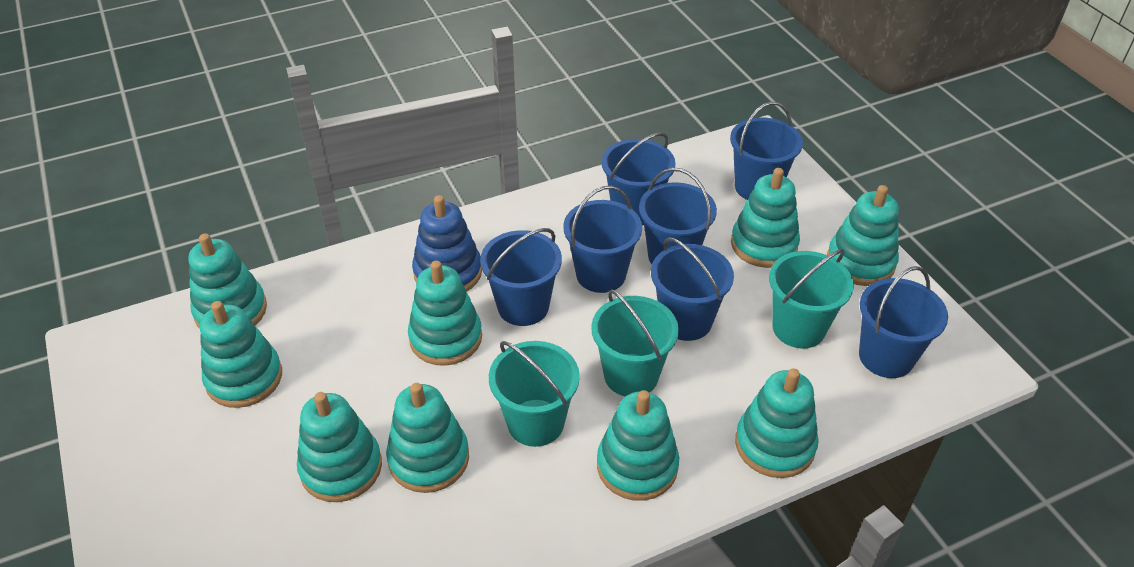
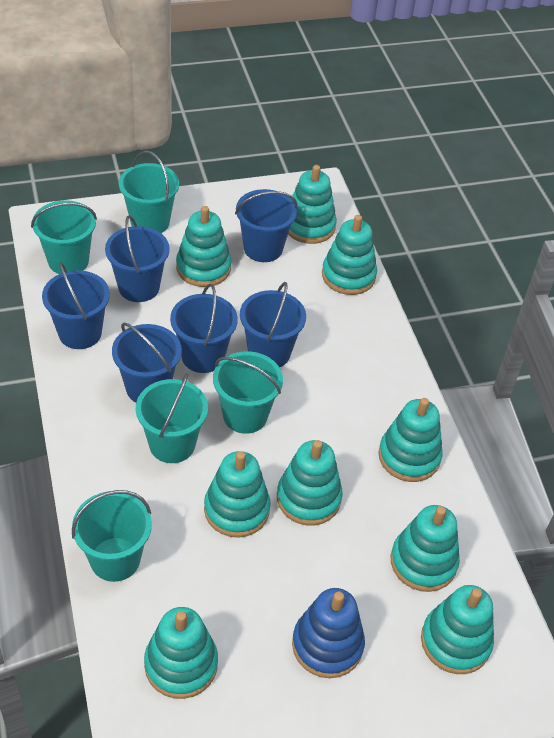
blue bucket: [480,228,562,326] [563,186,642,293] [602,132,675,226] [639,168,717,264] [651,238,734,341] [730,102,803,200] [859,266,948,378] = 7 -> [42,263,110,349] [105,215,169,302] [112,322,182,403] [170,284,238,373] [235,189,298,262] [240,282,306,367] = 6
turquoise bucket: [489,341,580,447] [591,290,679,397] [769,249,854,348] = 3 -> [31,200,97,274] [72,490,152,582] [119,151,179,233] [136,373,208,463] [213,351,283,434] = 5

